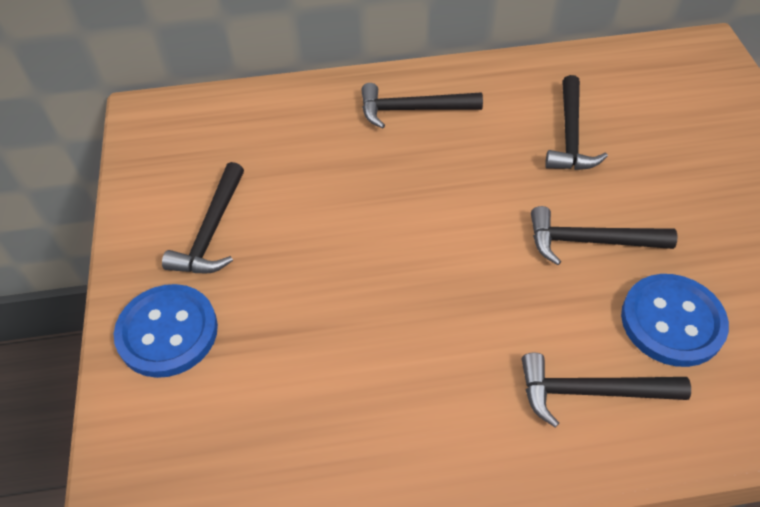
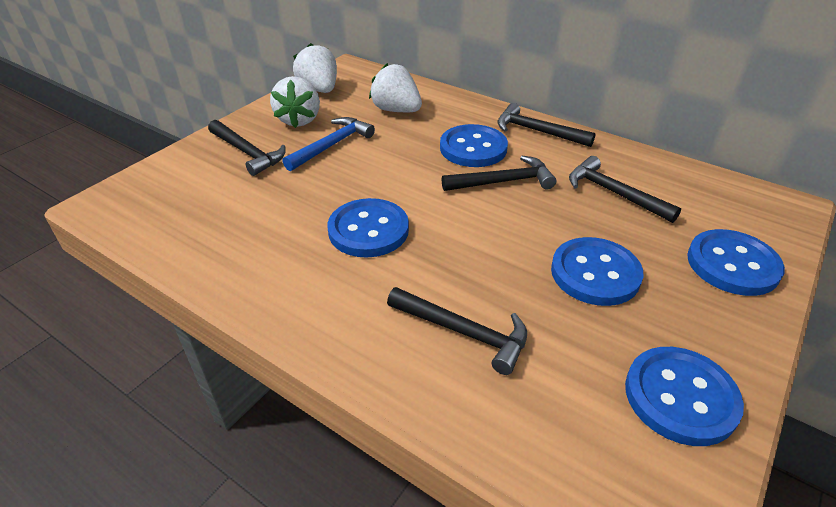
blue button: [114,284,218,378] [621,274,729,367] = 2 -> [327,198,409,258] [440,124,508,167] [551,237,643,306] [625,347,744,446] [687,229,785,296] = 5
blue hammer: none = 0 -> [282,117,375,171] = 1
white strawberry: none = 0 -> [270,76,320,128] [293,43,337,93] [369,63,422,112] = 3

